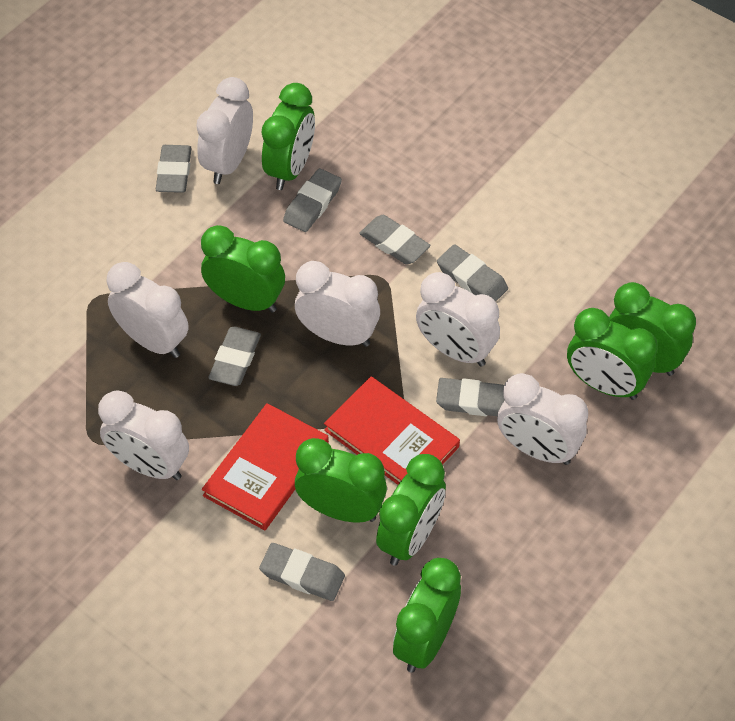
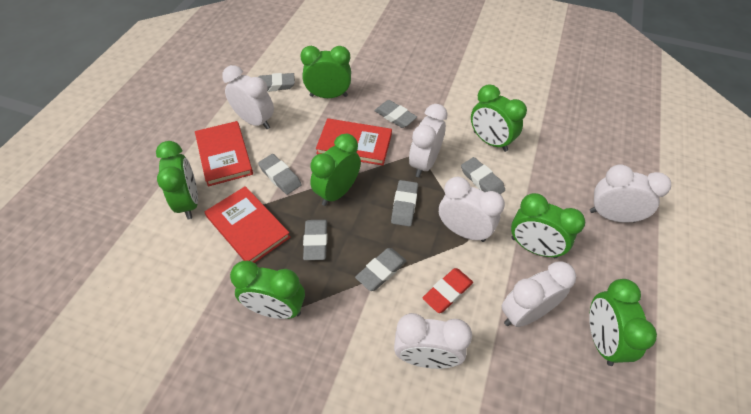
red book: [202,403,329,530] [324,377,460,485] = 2 -> [195,121,253,187] [205,186,291,263] [316,118,392,166] = 3
red eraser: none = 0 -> [422,268,473,313] = 1

